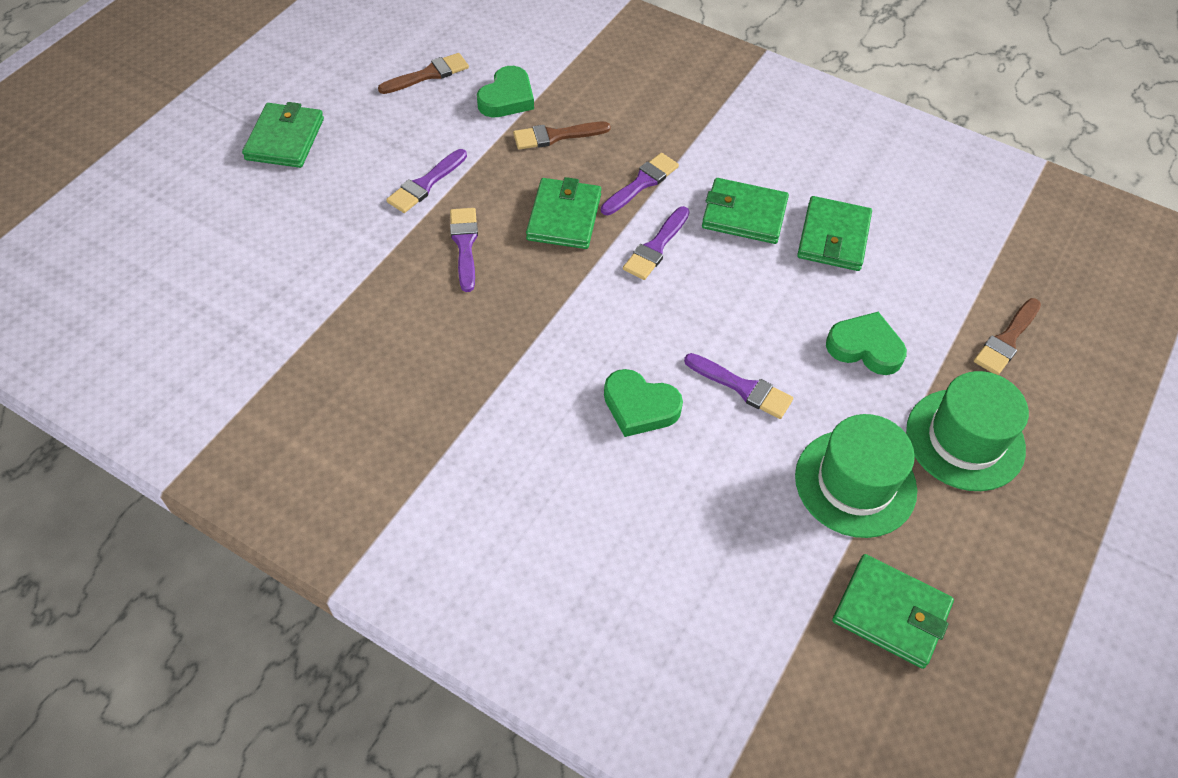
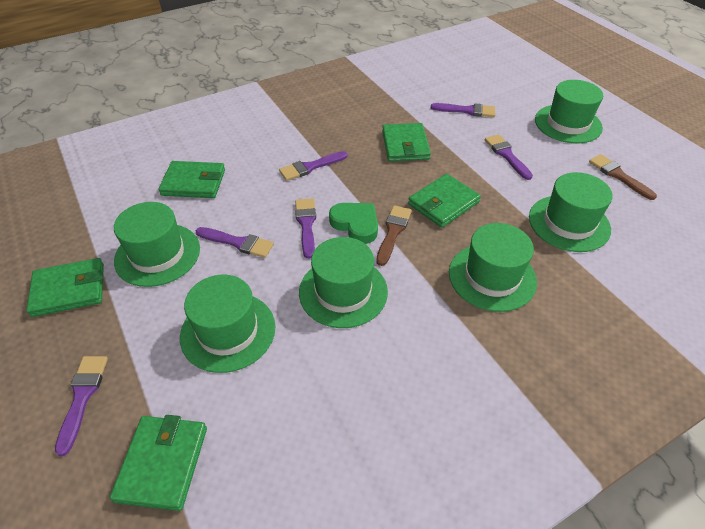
brown brush: [378,53,469,94] [513,122,611,150] [974,298,1041,375] = 3 -> [376,205,412,266] [589,154,657,200] = 2
green hat: [795,414,917,538] [906,371,1029,491] = 2 -> [114,202,200,287] [180,275,275,373] [299,237,388,328] [449,223,537,312] [529,172,613,252] [535,80,603,143] = 6
green heart: [477,66,534,117] [604,369,683,437] [826,312,907,375] = 3 -> [329,203,378,244] = 1
purple brush: [386,149,467,213] [450,208,478,292] [601,153,679,215] [623,206,689,280] [684,353,793,419] = 5 -> [55,356,108,456] [195,227,274,258] [279,151,348,181] [295,198,316,259] [431,103,495,117] [485,134,533,180] = 6

